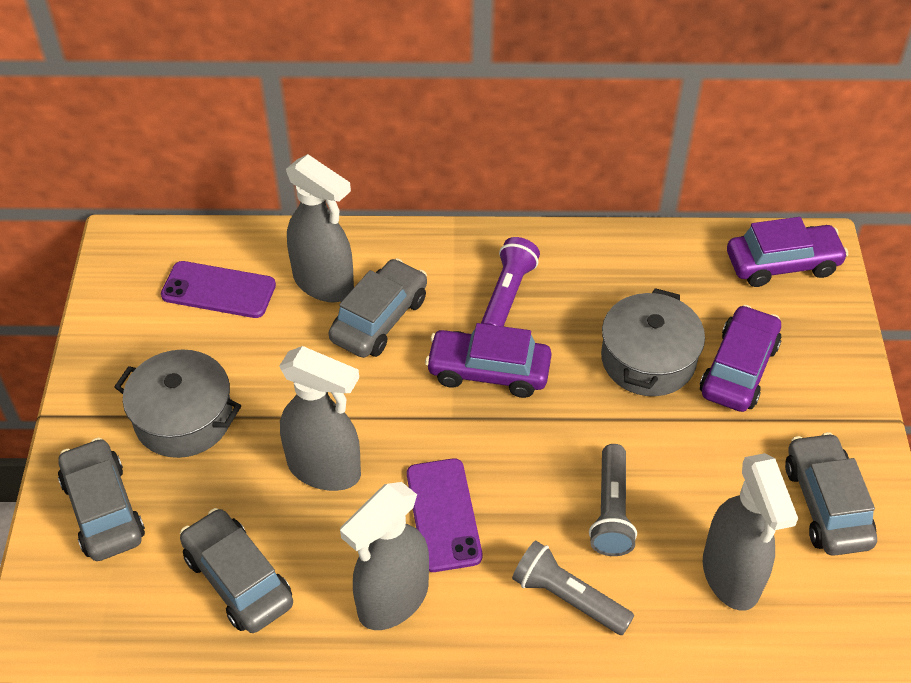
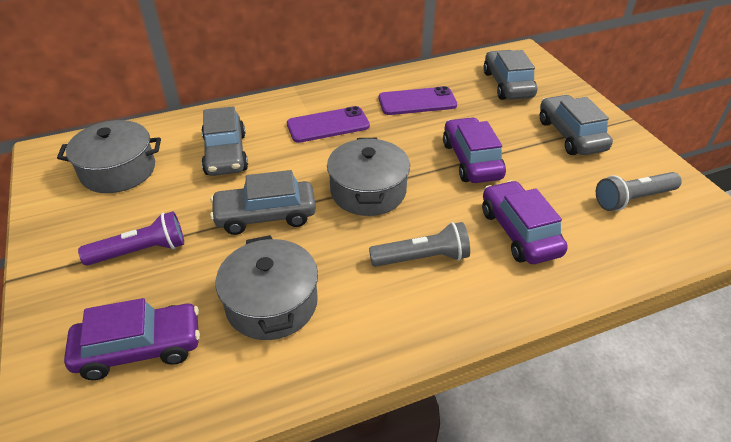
grey pot: [114,350,241,458] [601,288,705,396] = 2 -> [57,120,161,193] [216,235,318,340] [327,138,410,216] = 3
grey spray bottle: [279,346,361,491] [286,154,354,302] [340,482,429,630] [703,453,798,611] = 4 -> none = 0

